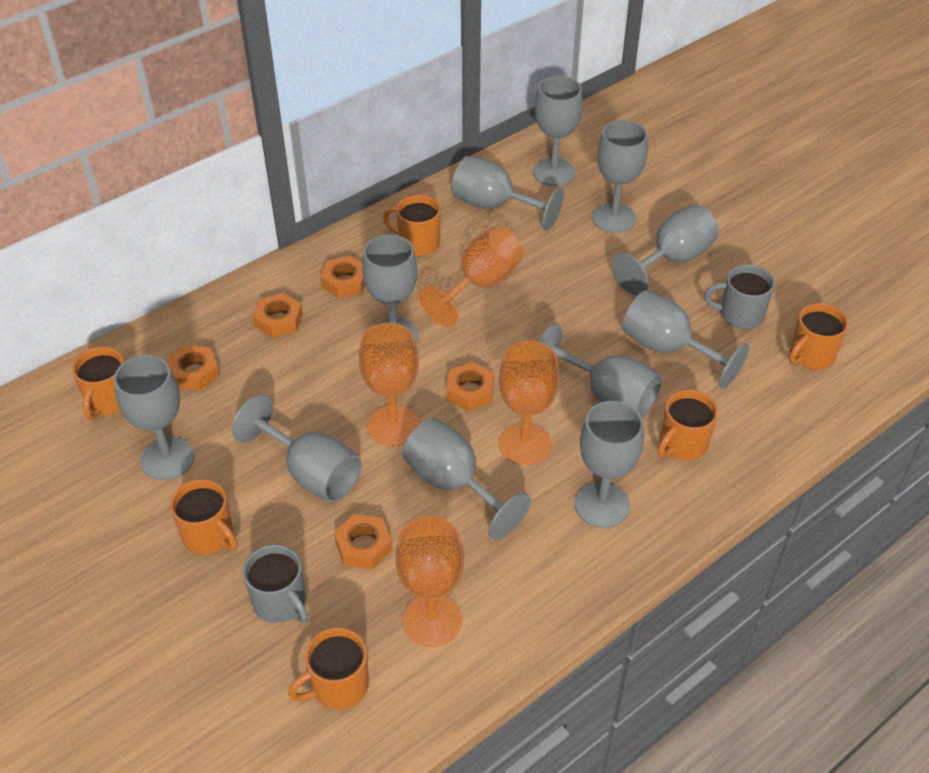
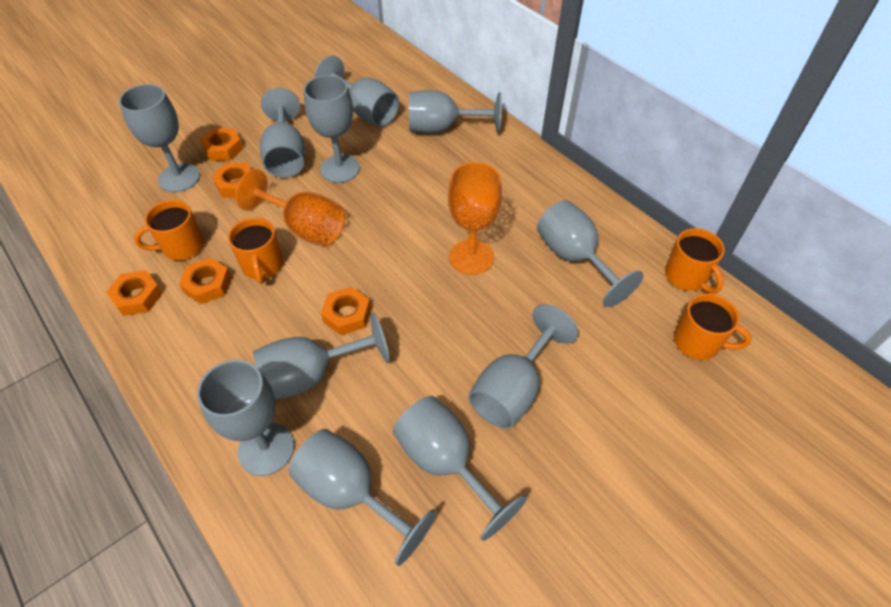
grey mug: [243,544,308,623] [704,265,775,329] = 2 -> none = 0
orange goblet: [359,323,419,447] [396,516,464,647] [419,226,523,327] [499,341,559,465] = 4 -> [235,169,345,246] [448,162,502,275] = 2
orange mug: [72,347,124,420] [170,479,237,555] [288,627,369,710] [383,195,441,256] [658,390,718,460] [789,303,848,370] = 6 -> [134,200,204,261] [228,218,283,284] [665,228,725,293] [674,293,752,360] = 4

